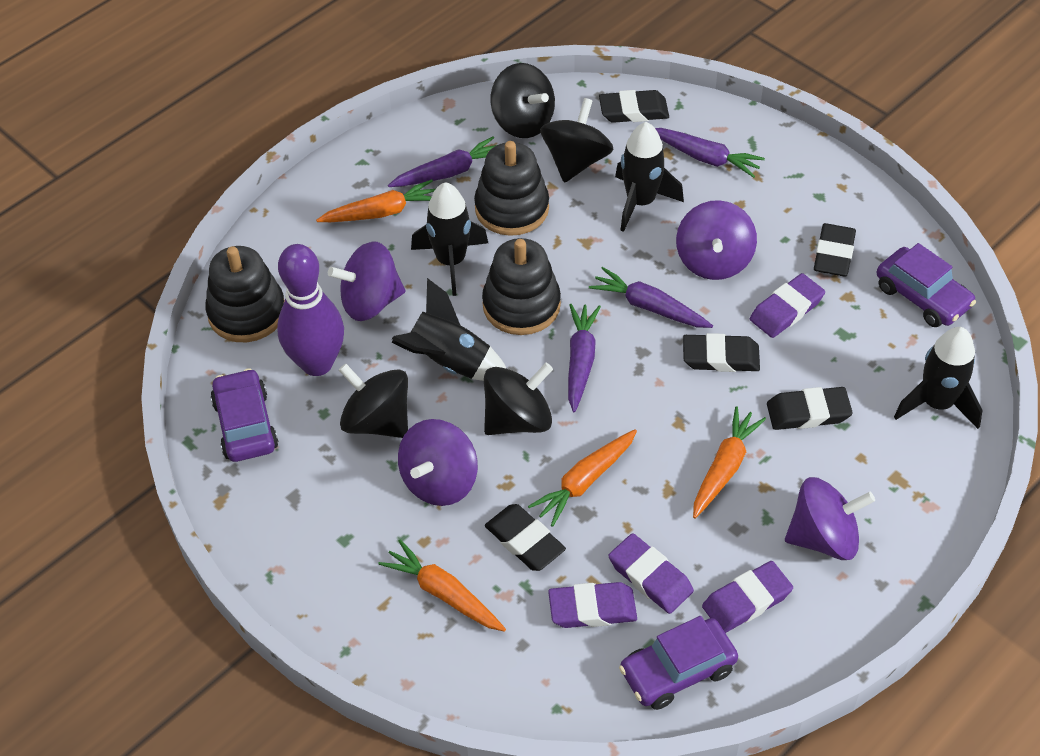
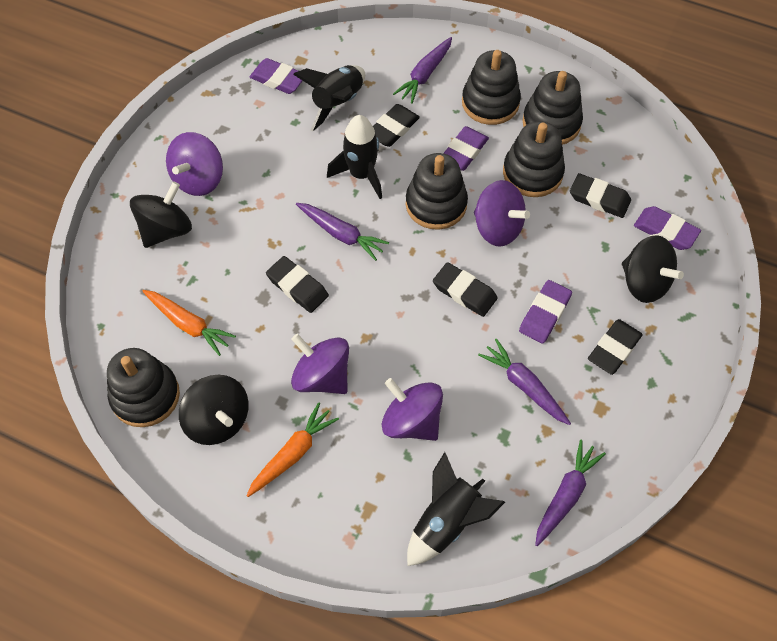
black rocket: [391,278,506,381] [411,182,488,296] [615,122,684,232] [894,327,983,429] = 4 -> [293,65,365,131] [327,115,382,199] [407,452,505,566] = 3
black spinning top: [339,364,408,438] [484,363,553,435] [491,63,555,138] [540,98,614,183] = 4 -> [130,181,192,248] [179,375,249,445] [622,235,684,303] = 3
black stacking toy: [205,246,285,342] [474,141,549,236] [482,238,561,335] = 3 -> [107,348,180,427] [406,153,468,230] [462,50,521,125] [503,121,565,197] [522,71,583,145] = 5
orange carrot: [316,179,435,222] [378,540,506,632] [528,429,637,527] [693,406,766,519] = 4 -> [142,290,236,356] [246,402,339,497] = 2
purple bowling pin: [277,244,344,376] = 1 -> none = 0
purple car: [211,368,278,462] [619,616,738,710] [877,243,976,327] = 3 -> none = 0

